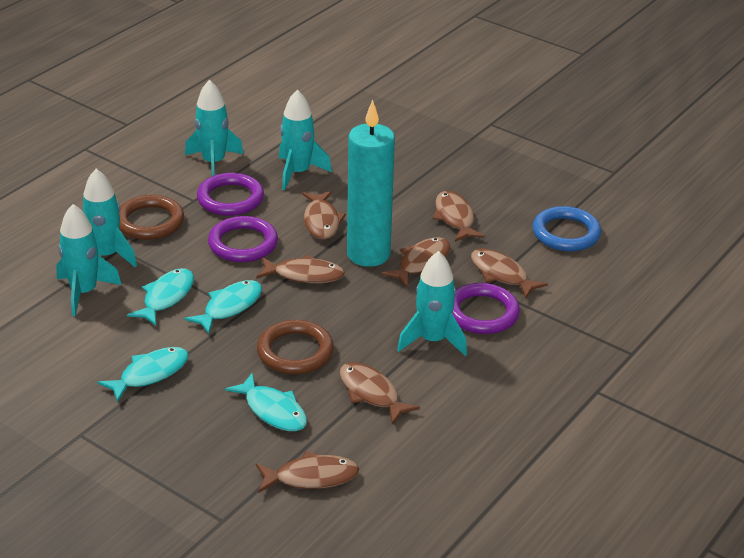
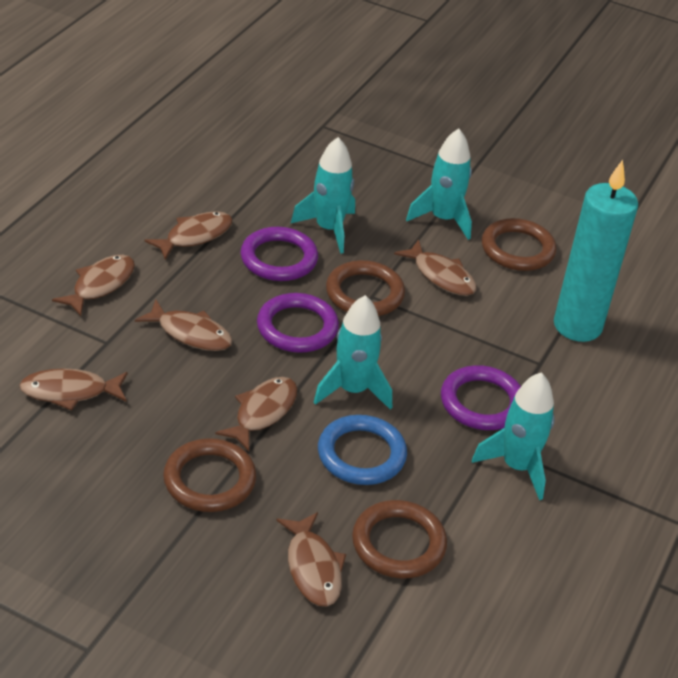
brown ring: [119,195,184,240] [257,320,334,374] = 2 -> [163,438,256,512] [326,260,405,316] [352,500,447,578] [481,218,557,271] = 4
turquoise fish: [97,347,189,402] [127,268,194,326] [184,280,262,334] [225,373,307,431] = 4 -> none = 0
turquoise rocket: [56,204,122,316] [83,169,137,267] [185,80,244,176] [279,89,332,190] [397,251,467,356] = 5 -> [291,137,355,254] [314,295,392,410] [406,129,472,240] [472,372,555,500] = 4

